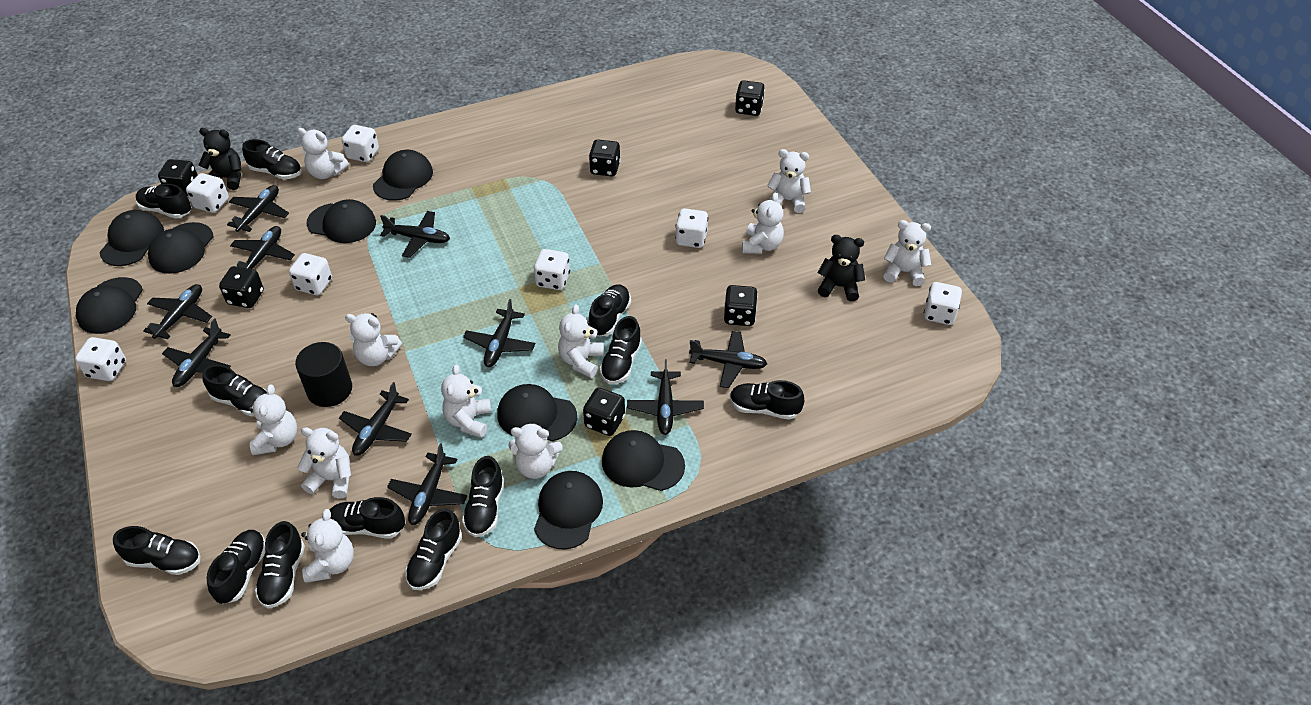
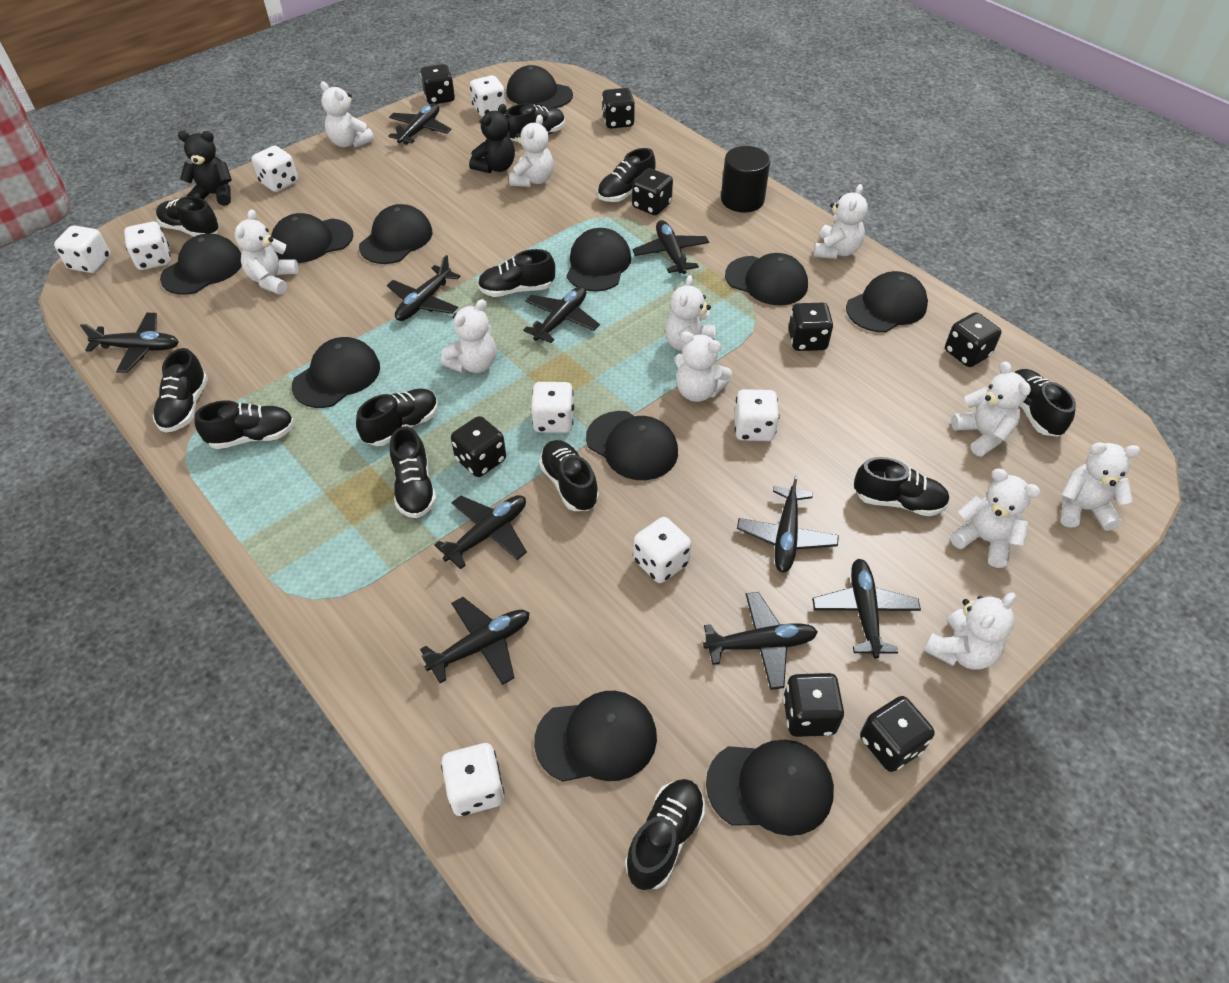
black cap: [76,277,143,334] [99,210,164,266] [148,222,213,274] [307,199,376,243] [373,150,433,201] [497,384,577,441] [534,471,603,550] [602,430,685,491] = 8 -> [160,234,242,295] [271,213,354,263] [292,337,380,408] [359,204,432,264] [506,65,573,108] [534,691,657,782] [567,228,631,292] [586,411,678,480] [706,740,834,836] [725,253,808,305] [846,271,928,332] = 11
black dice: [158,159,198,196] [219,266,264,308] [583,387,625,436] [589,139,621,176] [724,285,758,326] [735,80,765,116] = 6 -> [420,64,455,104] [451,416,506,477] [602,88,635,129] [632,168,673,215] [783,673,844,737] [788,303,833,351] [860,696,935,772] [945,312,1002,367] = 8
white dice: [75,337,126,381] [186,173,229,213] [289,253,332,295] [342,125,379,162] [534,249,570,290] [675,208,708,248] [924,282,962,325] = 7 -> [54,225,110,273] [124,222,171,270] [252,146,298,192] [441,743,504,816] [470,75,506,117] [531,382,574,433] [633,517,691,583] [734,389,779,441] = 8

